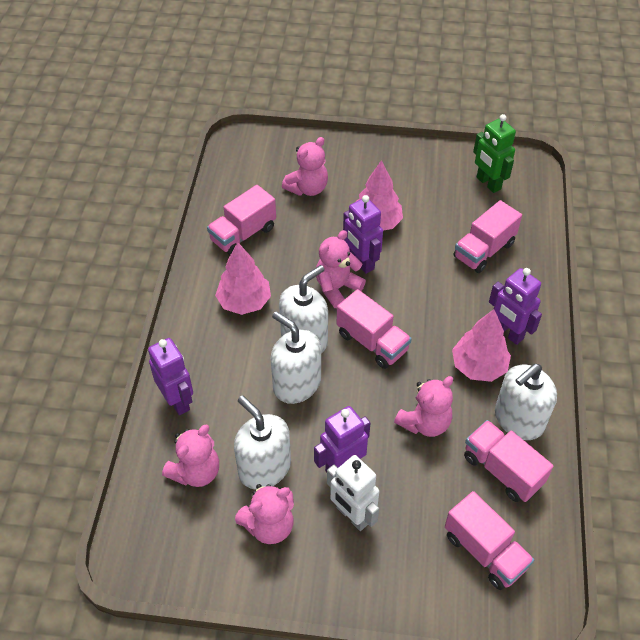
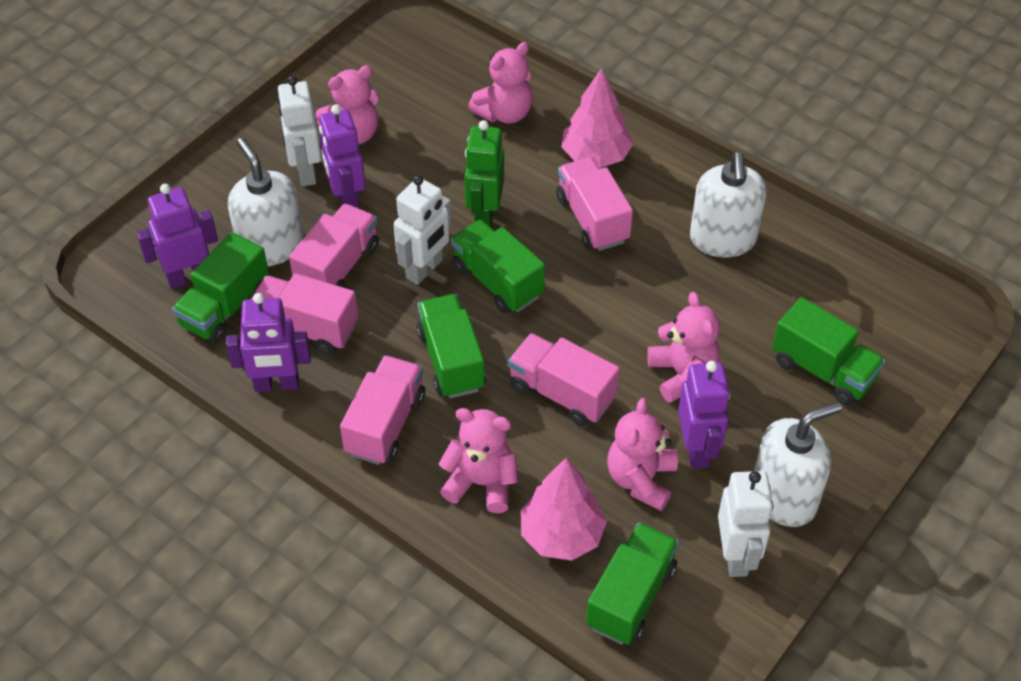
green truck: none = 0 -> [172,232,269,343] [416,294,486,398] [451,220,545,314] [586,523,679,645] [772,297,885,406] = 5
pink tree: [215,242,271,315] [356,160,403,231] [452,309,511,382] = 3 -> [521,458,607,561] [562,68,633,168] = 2
white robot: [327,455,379,531] = 1 -> [277,76,321,186] [393,175,452,285] [718,471,773,577] = 3
white soap dispenser: [234,396,291,490] [271,311,321,404] [279,265,328,353] [495,364,557,440] = 4 -> [228,138,304,266] [690,152,767,257] [754,402,842,527] = 3

